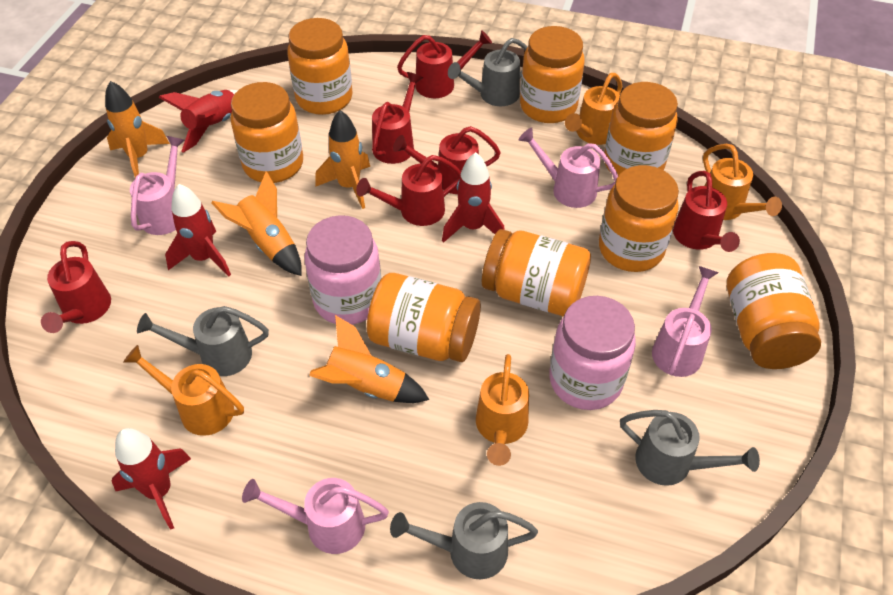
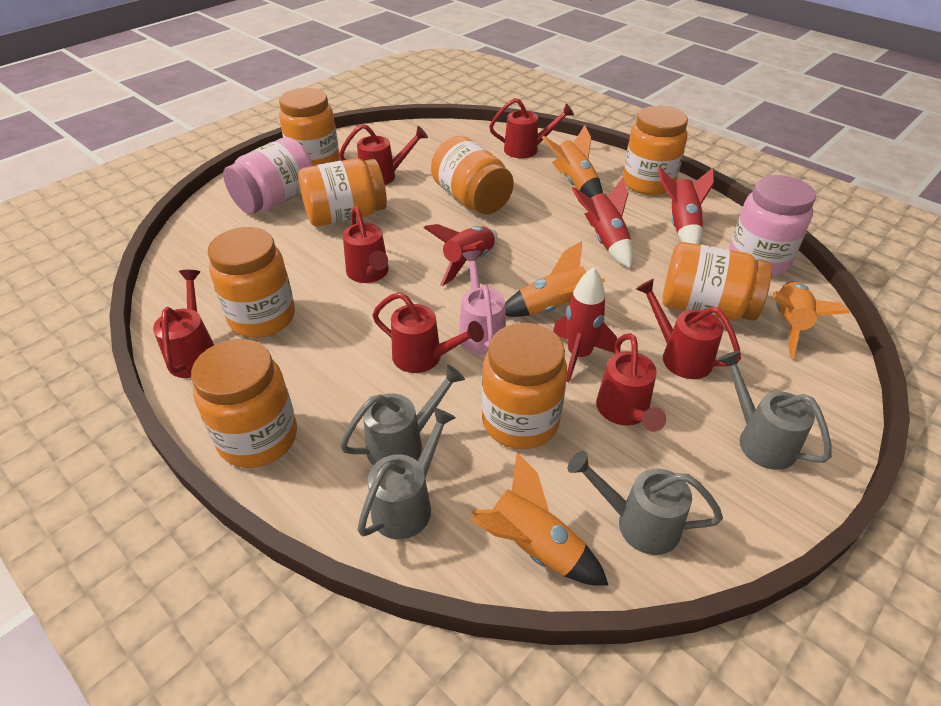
orange watering can: [123,345,244,436] [476,354,529,466] [565,73,622,145] [703,144,782,220] = 4 -> none = 0
pink watering can: [130,136,185,235] [242,478,389,554] [518,127,618,208] [652,266,719,377] = 4 -> [459,251,506,355] = 1
red watering can: [41,241,111,333] [356,155,461,226] [372,72,423,164] [393,126,501,194] [397,30,492,98] [673,171,740,252] = 6 -> [153,270,214,378] [339,124,428,185] [343,206,389,283] [372,292,484,373] [489,98,574,158] [596,333,666,432] [636,279,741,379] = 7

